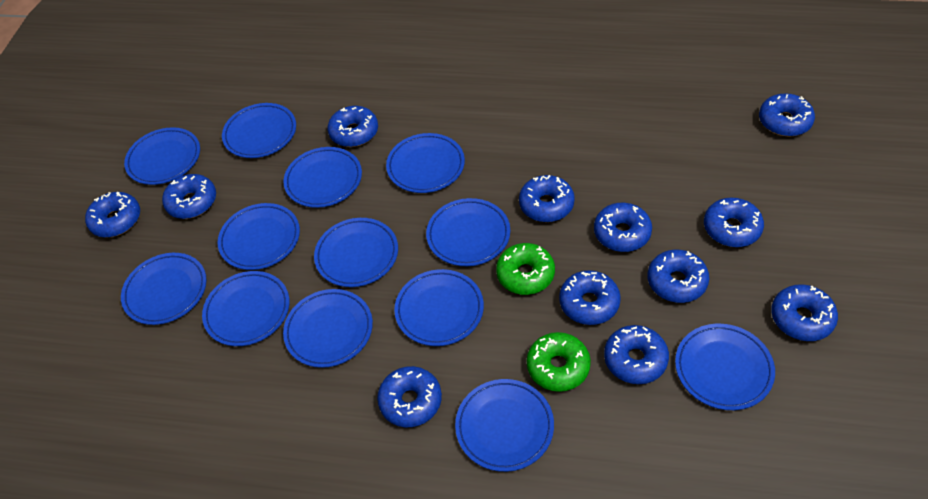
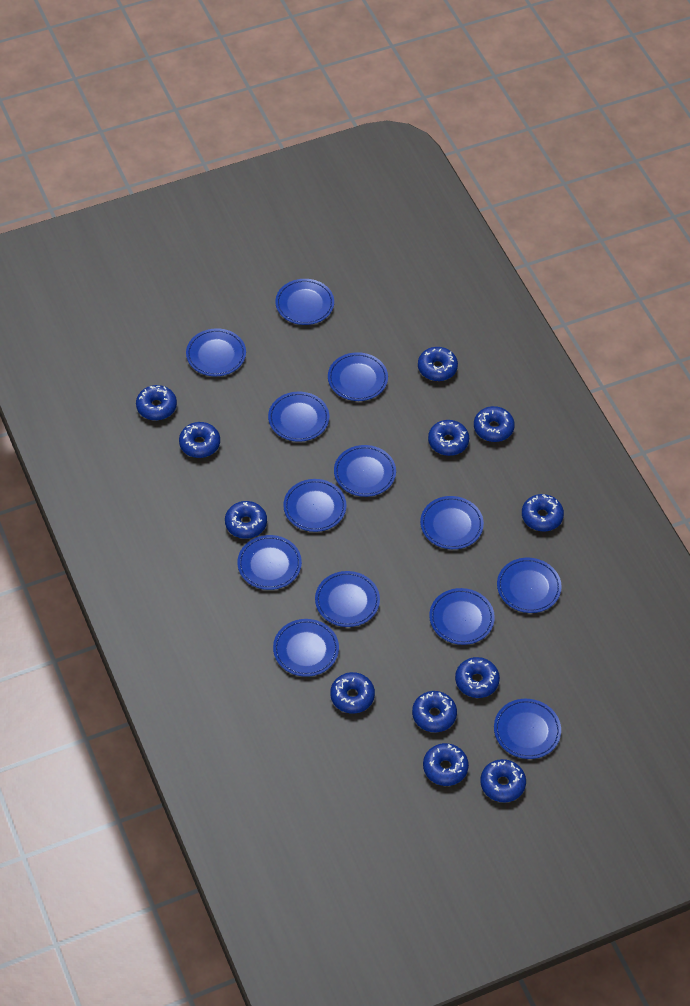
green donut: [496,243,555,295] [527,332,591,392] = 2 -> none = 0

